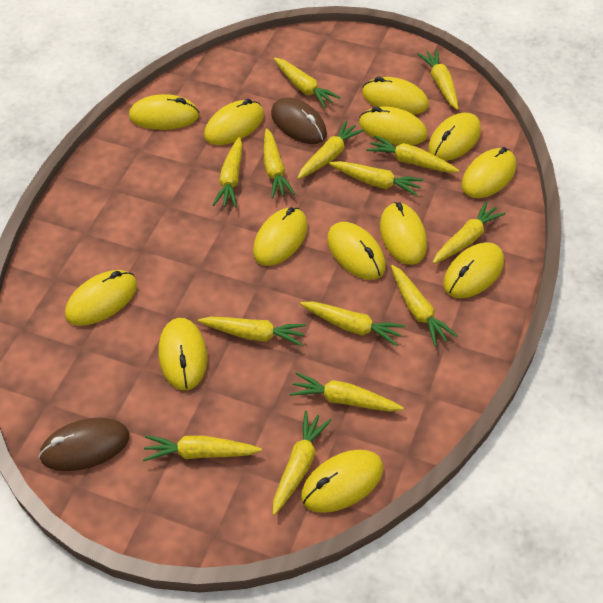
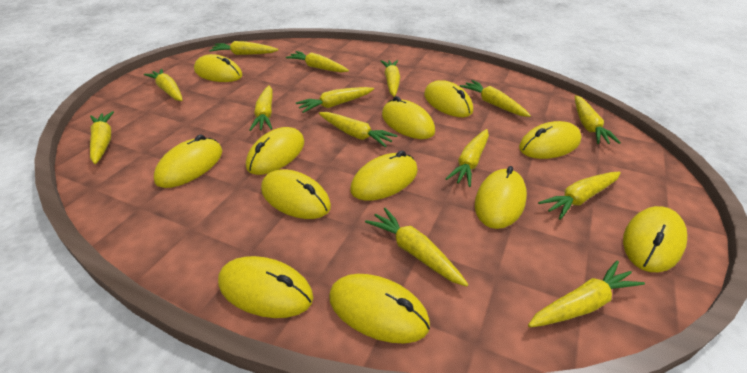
brown mouse: [39,417,129,471] [271,97,327,144] = 2 -> none = 0
yellow mouse: [65,270,137,326] [129,94,199,130] [159,318,207,390] [204,99,264,145] [253,207,308,266] [301,450,383,513] [327,222,386,280] [359,106,428,145] [362,77,429,115] [380,202,427,265] [428,113,481,161] [443,242,504,298] [462,147,516,198] = 13 -> [154,135,222,188] [194,54,242,82] [218,256,313,318] [246,127,304,175] [261,169,331,219] [329,274,430,344] [350,151,418,201] [382,96,435,139] [424,80,473,117] [475,166,527,229] [519,121,581,159] [623,206,687,272] = 12

